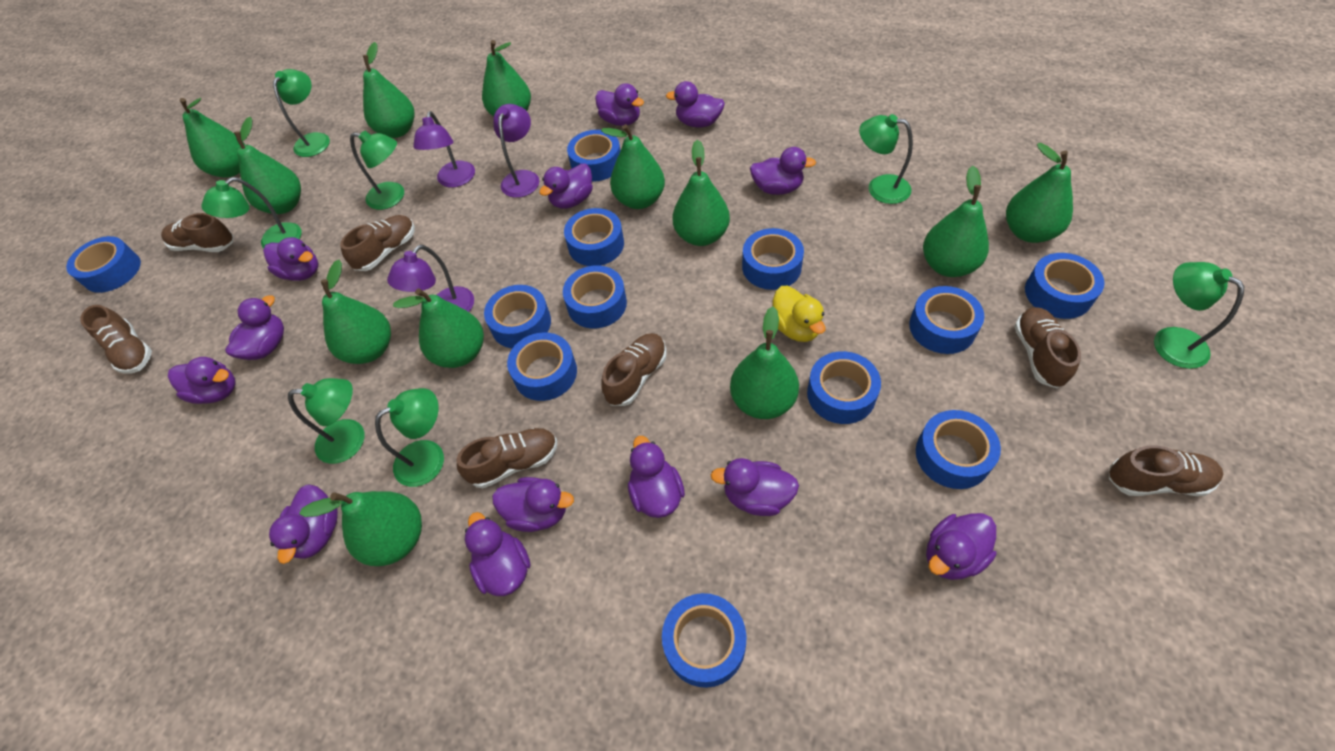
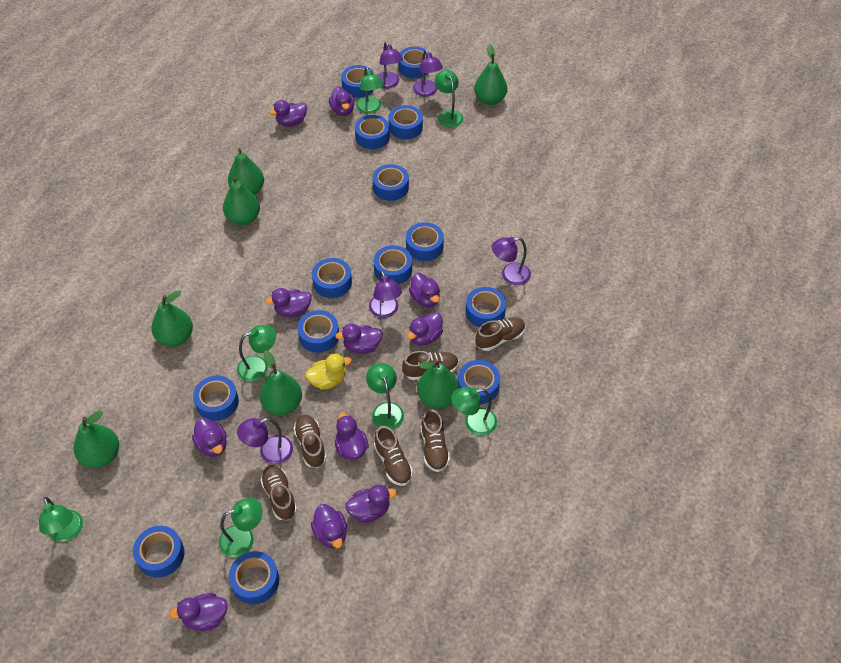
blue tape: [66,236,141,293] [484,285,551,348] [507,332,577,401] [563,265,627,328] [564,208,624,266] [567,130,620,182] [662,593,746,688] [742,228,804,290] [807,351,881,424] [909,286,984,354] [916,410,1001,489] [1025,253,1105,319] = 12 -> [133,526,185,578] [193,376,239,421] [229,551,279,604] [297,310,339,353] [312,258,352,298] [341,65,374,98] [355,115,390,149] [372,164,409,201] [374,245,412,284] [388,105,423,139] [398,47,429,78] [406,222,444,261] [458,360,500,404] [466,287,506,327] = 14
brown shoe: [81,305,152,374] [161,213,233,252] [340,215,415,271] [457,428,557,488] [601,333,667,406] [1014,307,1081,388] [1109,445,1224,496] = 7 -> [260,465,297,520] [293,415,327,468] [374,426,413,486] [402,351,459,380] [421,409,450,472] [475,317,525,351] = 6
green pear: [180,98,245,178] [234,117,301,214] [299,491,422,566] [321,260,391,364] [363,42,415,138] [393,288,484,368] [482,40,531,117] [601,124,665,209] [672,140,730,246] [730,306,799,419] [923,166,989,277] [1006,143,1073,243] = 12 -> [74,411,119,468] [151,290,193,347] [223,176,260,225] [228,148,264,195] [260,350,302,415] [417,359,459,409] [474,44,507,105] = 7
purple duck: [168,357,236,404] [225,295,284,360] [263,237,319,281] [269,484,338,564] [465,512,531,596] [492,477,574,532] [539,163,593,209] [595,83,644,126] [628,436,685,518] [666,81,725,128] [711,458,799,516] [750,147,816,195] [926,513,997,580] = 13 -> [169,593,228,631] [192,417,227,457] [265,288,312,317] [269,100,307,127] [311,504,347,548] [329,86,354,116] [335,323,383,354] [335,412,369,460] [345,485,397,523] [407,312,443,346] [409,273,440,308] = 11
purple lamp: [387,245,474,312] [413,111,475,188] [493,104,539,198] = 3 -> [237,418,293,464] [369,271,402,318] [378,42,403,88] [413,50,443,96] [491,237,531,285] = 5

